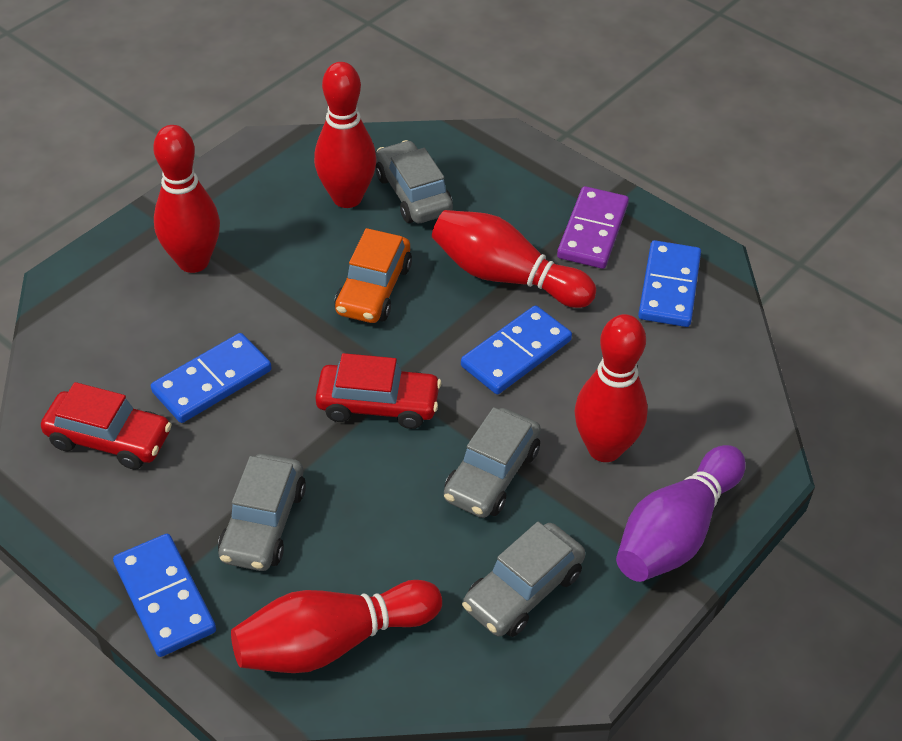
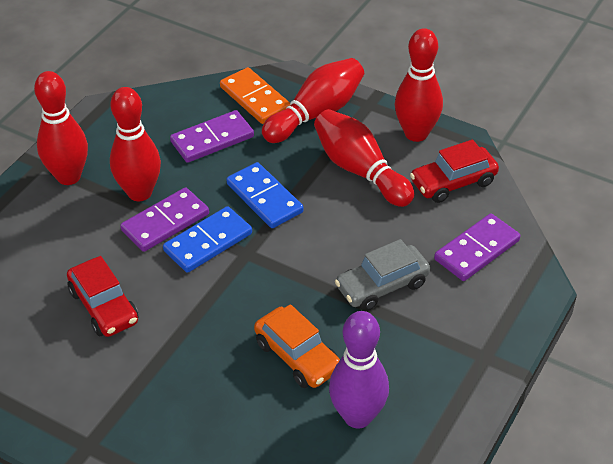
blue domino: [113,534,216,657] [151,333,272,423] [461,305,572,394] [638,240,701,327] = 4 -> [163,206,252,273] [226,162,304,228] = 2
grey car: [218,454,306,571] [376,140,453,223] [444,407,541,518] [462,522,586,637] = 4 -> [335,239,430,311] = 1
orange domino: none = 0 -> [220,67,290,124] = 1
purple domino: [557,186,629,269] = 1 -> [120,187,209,252] [170,110,254,163] [434,213,520,281] = 3

